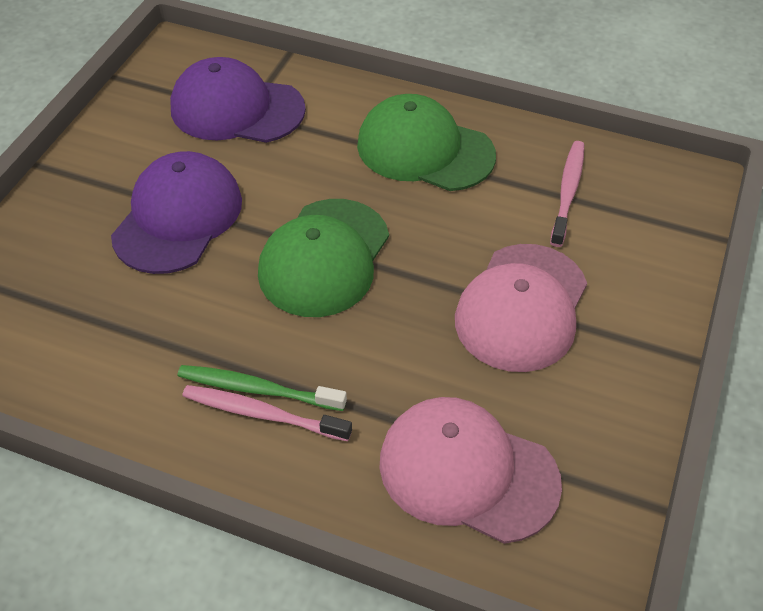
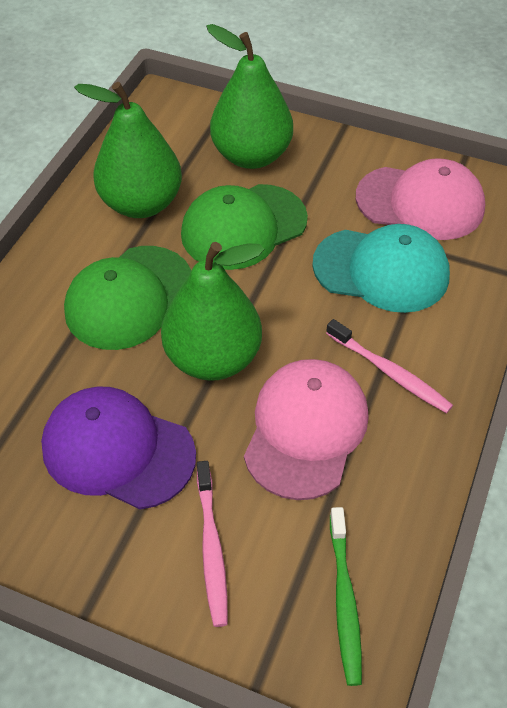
green pear: none = 0 -> [74,82,182,218] [161,242,265,381] [206,24,293,169] = 3
purple cap: [111,151,242,274] [170,57,306,143] = 2 -> [41,386,196,509] = 1
turquoise cap: none = 0 -> [312,224,450,313] = 1

